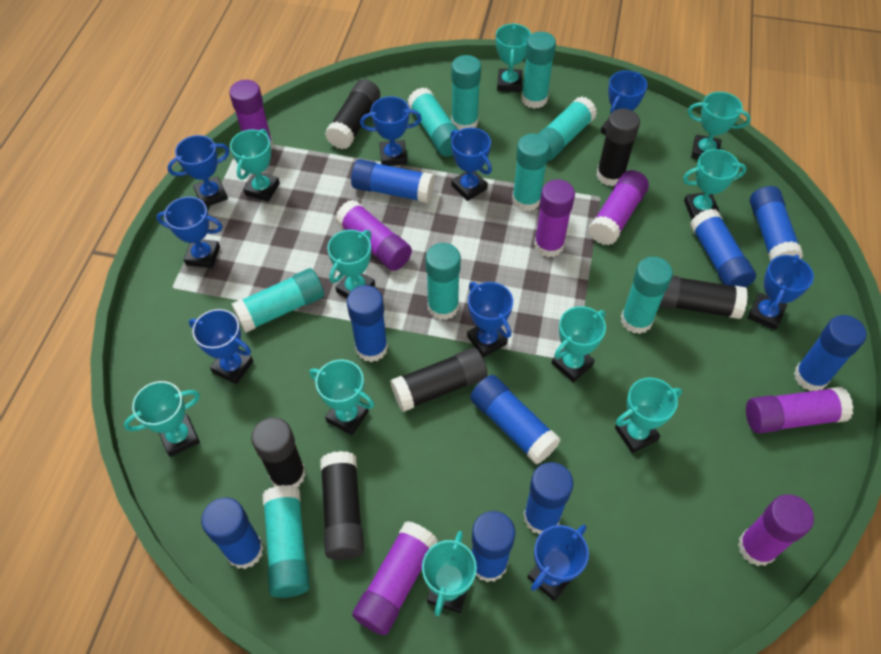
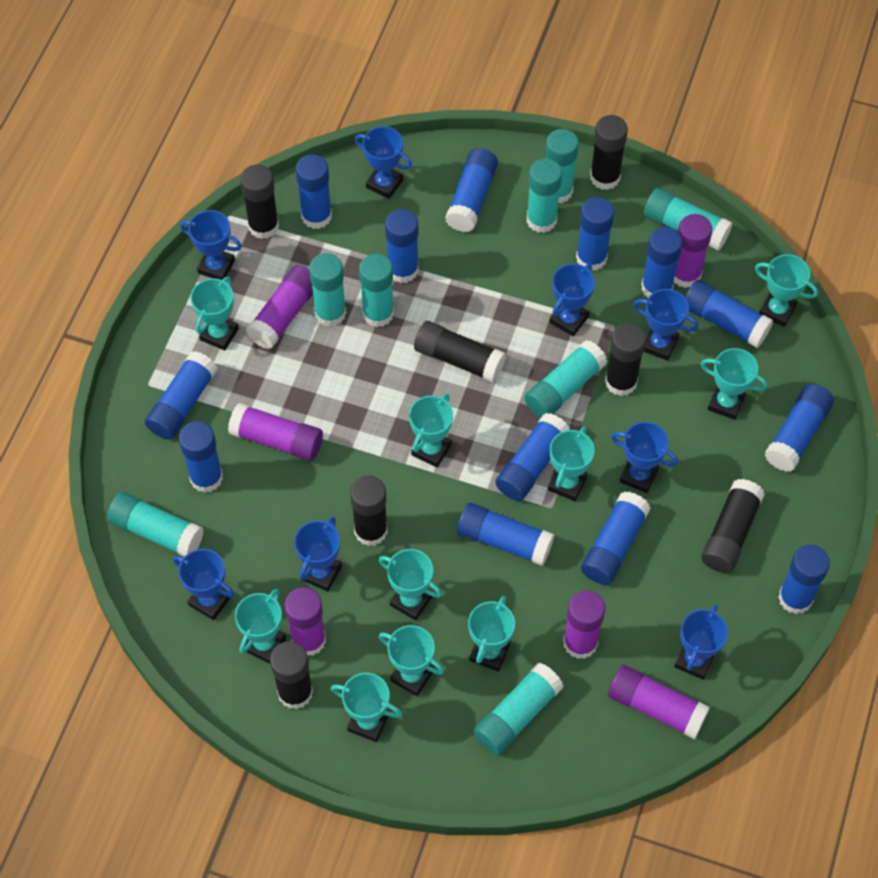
black glue stick: [251,417,306,488] [320,451,364,560] [325,79,380,149] [390,348,488,412] [596,109,640,186] [659,276,748,319] = 6 -> [240,165,279,239] [270,641,313,710] [350,475,388,546] [414,321,506,383] [590,115,628,190] [605,323,646,396] [701,479,765,573] = 7
blue glue stick: [201,498,264,569] [347,285,388,362] [351,159,434,203] [470,375,560,464] [472,511,515,582] [523,462,573,535] [690,209,756,287] [750,186,803,262] [794,315,867,391] = 9 -> [145,351,218,440] [179,421,223,493] [296,154,332,229] [385,209,419,283] [445,148,498,232] [457,503,554,566] [495,413,570,501] [576,197,614,271] [581,491,651,585] [641,227,683,298] [685,280,773,348] [764,384,834,472] [778,545,830,614] = 13
blue trophy: [156,197,223,268] [167,135,230,207] [189,309,253,384] [360,96,422,166] [450,128,492,201] [467,282,513,358] [527,525,589,601] [600,71,647,135] [748,255,814,330] = 9 -> [173,549,234,620] [180,210,242,280] [294,517,342,592] [355,126,412,199] [550,264,595,336] [611,422,678,493] [633,289,698,361] [674,604,728,680] = 8
purple glue stick: [229,80,273,151] [335,199,412,271] [352,521,438,635] [534,180,575,257] [588,170,649,245] [738,494,814,566] [746,387,853,434] = 7 -> [228,403,323,461] [246,265,313,349] [285,587,326,656] [563,590,606,659] [608,665,710,739] [674,214,712,288] = 6
turquoise glue stick: [232,268,324,333] [262,485,310,598] [407,87,459,157] [425,243,461,320] [451,55,481,130] [512,133,550,211] [521,32,556,109] [538,96,597,161] [621,257,673,334] = 9 -> [107,492,204,557] [309,253,346,327] [359,254,394,327] [474,663,564,755] [524,340,607,418] [527,158,562,233] [545,129,579,203] [644,188,733,251] = 8

